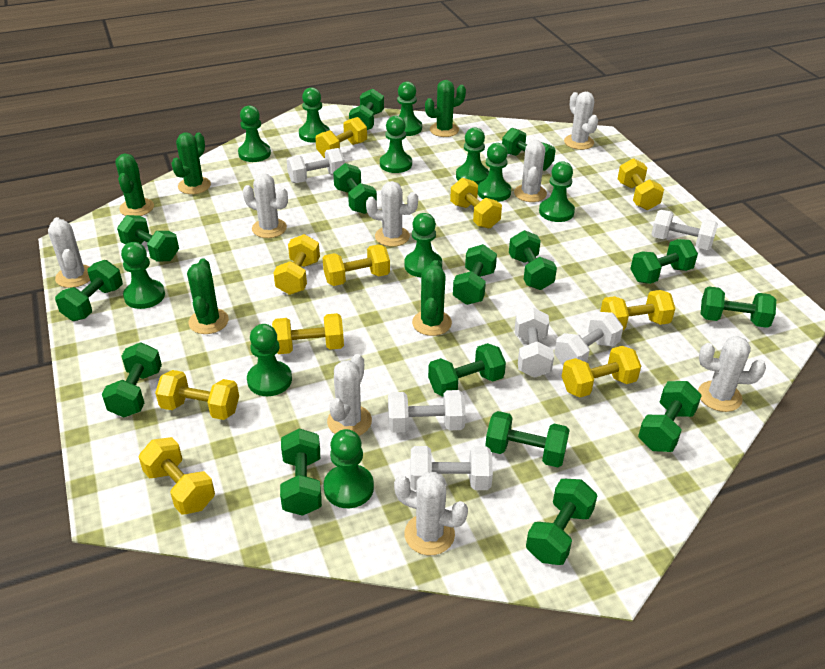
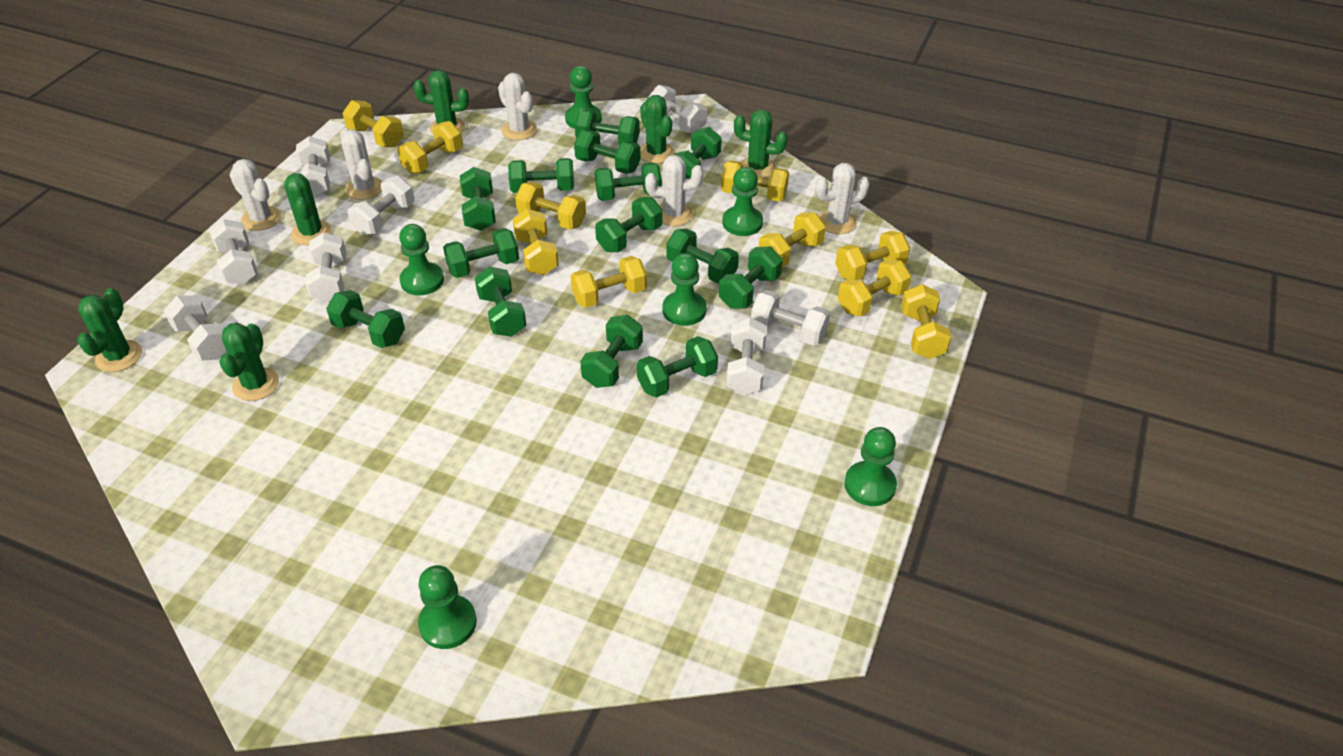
green cactus: [116,154,154,216] [171,132,211,194] [187,258,229,334] [412,260,452,336] [425,80,466,137] = 5 -> [77,288,142,372] [219,323,279,401] [284,173,332,245] [413,70,469,135] [640,95,674,163] [734,110,788,178] = 6
green dumbbell: [55,260,123,321] [102,342,162,417] [117,215,179,261] [280,428,322,516] [333,163,377,214] [349,89,384,130] [428,343,506,397] [453,244,497,305] [485,411,570,467] [502,128,556,171] [509,230,557,290] [526,479,597,565] [630,239,698,284] [638,381,702,452] [701,286,776,328] = 15 -> [326,290,405,348] [443,228,519,278] [460,167,496,231] [475,267,526,337] [508,158,574,193] [574,130,641,174] [575,110,640,145] [580,315,643,388] [595,163,662,201] [595,197,663,252] [637,336,718,398] [667,228,739,284] [673,127,722,179] [719,246,783,309] = 14
green pawn: [121,242,165,309] [238,105,271,162] [247,324,292,396] [299,87,330,143] [323,429,374,508] [380,116,412,173] [397,82,422,136] [404,213,442,277] [456,127,489,184] [478,143,511,202] [539,161,575,222] = 11 -> [399,224,444,296] [418,565,477,649] [565,66,602,129] [662,253,707,326] [722,167,763,236] [844,427,897,506] = 6
white cactus: [48,217,90,288] [243,173,288,238] [327,354,372,436] [366,181,418,247] [394,472,468,555] [514,139,547,202] [564,92,598,150] [698,336,766,412] = 8 -> [230,159,281,231] [340,128,382,200] [498,73,537,140] [645,155,703,226] [815,163,870,234] = 5
white dumbbell: [286,148,345,183] [388,390,466,433] [411,446,493,490] [515,308,554,378] [554,312,623,365] [651,209,718,250] = 6 -> [164,295,226,361] [210,219,258,285] [295,136,330,197] [305,232,347,302] [348,176,414,236] [649,85,707,133] [726,317,767,395] [751,290,830,346] = 8

